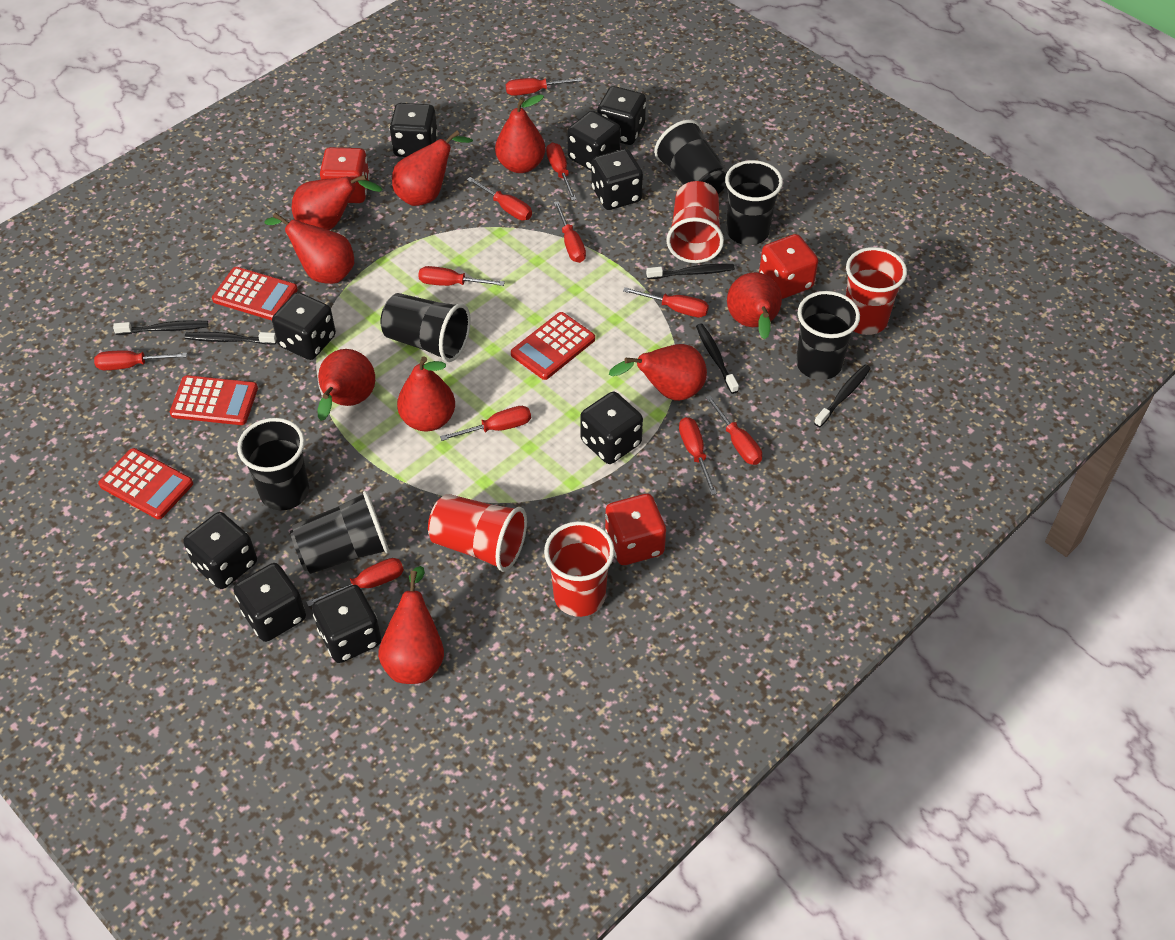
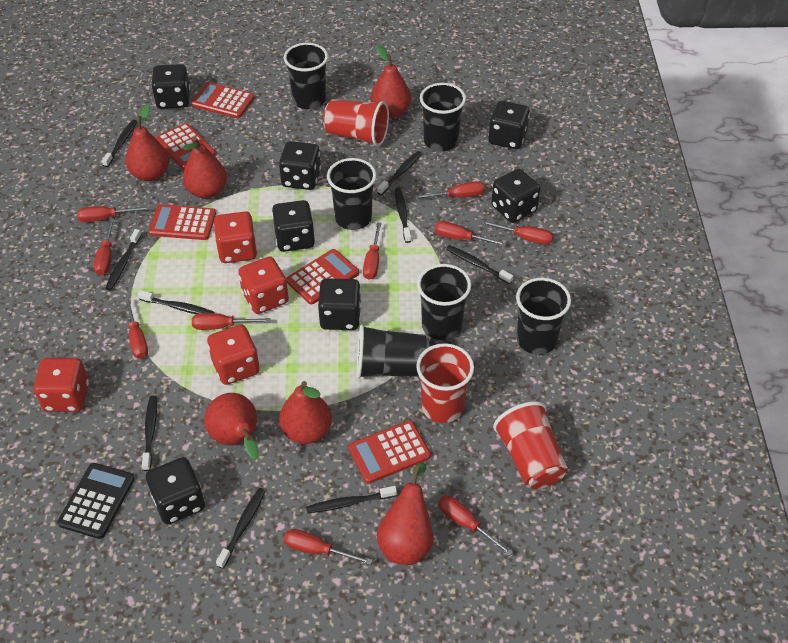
black calculator: none = 0 -> [57,463,135,539] = 1
black dice: [183,512,257,589] [233,563,306,642] [272,292,336,360] [312,585,381,663] [390,103,438,157] [567,111,621,171] [580,392,643,464] [592,149,643,210] [597,86,646,145] = 9 -> [146,457,205,524] [151,64,190,109] [272,200,315,252] [279,141,321,190] [318,278,361,330] [488,101,530,149] [491,169,540,223] = 7
black toothbrush: [113,320,208,335] [185,332,277,345] [646,264,735,279] [696,323,739,394] [814,364,871,427] = 5 -> [102,119,137,167] [105,229,141,291] [138,290,214,314] [142,395,157,471] [216,488,266,569] [306,486,397,513] [377,151,422,195] [395,188,411,243] [446,245,513,284] = 9
red calculator: [98,448,193,519] [170,375,258,425] [212,267,298,320] [511,312,595,380] = 4 -> [149,204,216,240] [156,123,216,170] [191,82,254,118] [286,249,359,304] [348,420,431,484] = 5
red cup: [428,494,527,572] [544,521,614,617] [666,181,724,263] [846,247,907,335] = 4 -> [323,99,389,146] [416,343,474,423] [493,401,568,489] = 3
red dice: [320,147,370,203] [605,494,666,565] [759,234,818,299] = 3 -> [34,358,89,412] [207,325,260,385] [214,211,257,263] [238,256,289,314] = 4
red pear: [265,213,354,284] [292,175,383,230] [318,349,375,421] [378,566,444,684] [392,130,473,206] [397,356,455,431] [495,94,545,173] [609,344,707,401] [727,272,782,339] = 9 -> [126,104,170,181] [182,137,227,199] [204,393,259,460] [279,381,332,444] [371,45,411,118] [376,462,433,565] = 6
red screwdriver: [94,350,187,370] [306,558,404,607] [418,266,505,286] [440,406,531,441] [467,177,532,220] [506,78,583,96] [546,143,577,200] [554,201,586,263] [623,287,709,317] [679,417,717,495] [705,395,762,465] = 11 -> [77,206,150,222] [94,218,114,276] [124,297,148,359] [192,313,271,330] [284,529,372,565] [363,222,382,280] [415,181,485,199] [435,221,506,246] [438,495,513,556] [481,220,553,245] = 10

